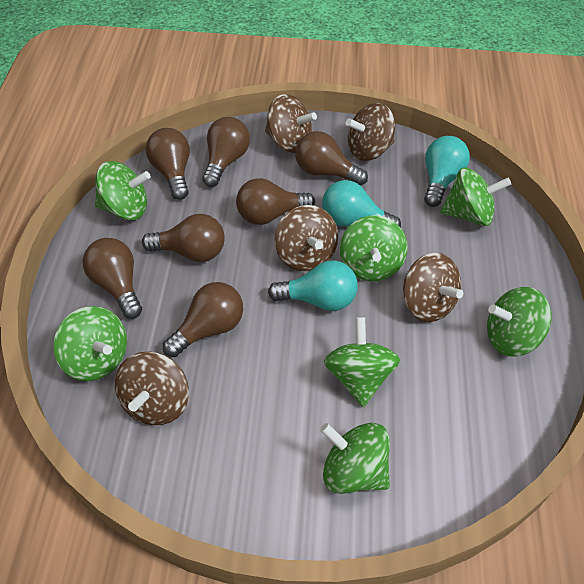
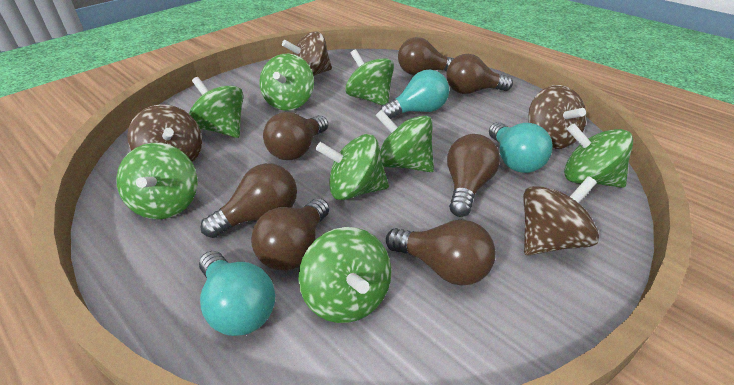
brown spinning top: [115,352,189,425] [265,94,317,153] [274,205,338,271] [346,103,395,161] [403,253,463,322] = 5 -> [127,104,202,162] [282,32,332,76] [523,176,599,255] [528,85,587,149] = 4
green spinning top: [53,306,127,381] [95,161,151,220] [320,423,390,494] [324,317,400,407] [340,215,407,282] [440,167,511,226] [487,287,552,357] = 7 -> [116,143,197,219] [189,77,243,138] [259,53,314,111] [298,227,392,323] [316,134,389,200] [345,49,394,105] [375,109,434,172] [564,123,633,188] = 8

